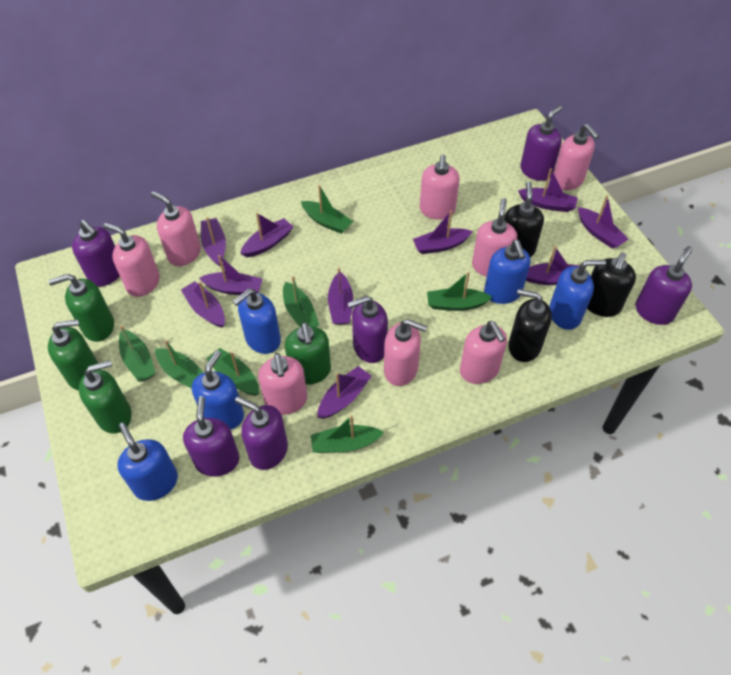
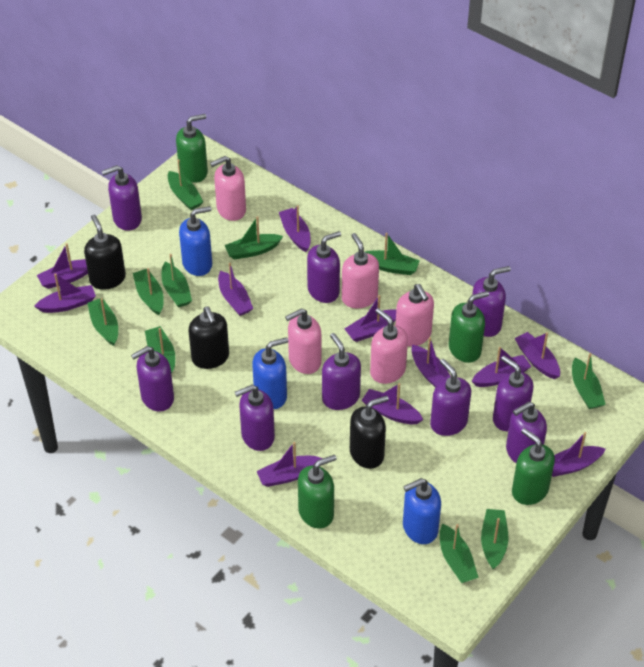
blue soap dispenser: [117,423,178,501] [192,350,244,430] [233,289,281,354] [484,240,531,304] [549,260,606,330] = 5 -> [179,206,212,276] [252,337,288,409] [403,478,441,544] = 3
green boat: [119,325,156,382] [155,340,204,389] [206,348,259,396] [283,276,319,327] [301,185,353,234] [311,415,385,453] [427,272,492,311] = 7 -> [87,298,118,346] [133,268,164,315] [145,326,175,374] [162,254,192,307] [168,159,203,210] [225,216,283,260] [365,233,420,275] [440,524,479,583] [481,509,508,569] [572,353,606,409] = 10
pink soap dispenser: [103,223,160,297] [151,191,201,266] [258,353,307,415] [384,319,427,386] [420,155,460,220] [460,321,507,384] [472,198,517,277] [554,124,599,190] = 8 -> [210,156,246,221] [285,308,321,374] [342,233,379,309] [370,308,408,384] [396,284,434,346] = 5
purple boat: [181,281,225,328] [199,255,262,295] [201,217,226,266] [240,213,293,257] [317,366,372,419] [328,268,353,325] [413,210,473,254] [518,168,578,212] [526,246,580,285] [578,195,628,249] = 10 -> [34,273,96,313] [37,243,88,289] [218,262,253,316] [257,442,322,487] [279,205,311,252] [344,295,396,342] [361,383,423,424] [411,337,451,388] [472,347,532,387] [514,332,560,379] [552,432,605,477] = 11
purple soap dispenser: [72,220,120,286] [183,396,240,476] [235,397,288,470] [347,296,388,363] [520,105,562,181] [636,246,693,325] = 6 -> [102,165,142,231] [131,346,174,412] [235,385,275,451] [307,231,341,303] [322,333,361,410] [430,359,471,436] [472,266,511,337] [493,356,533,431] [506,402,547,463] = 9

